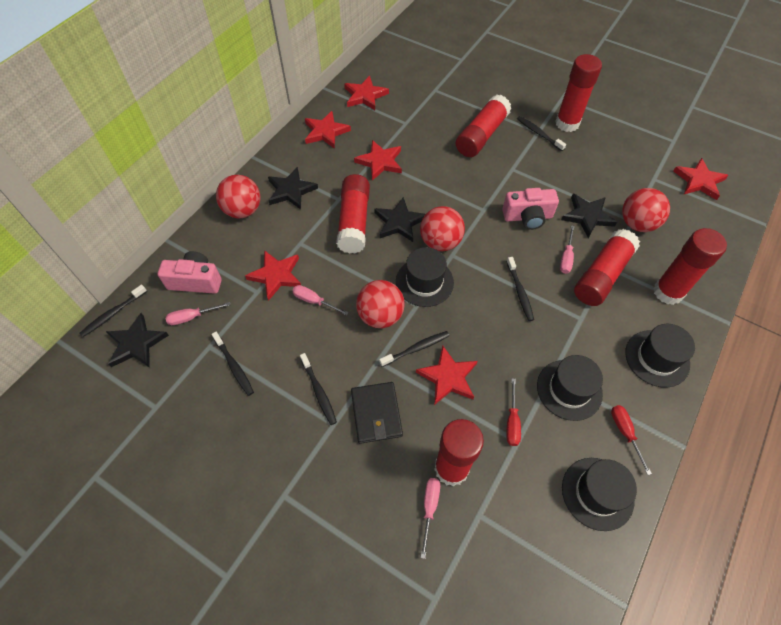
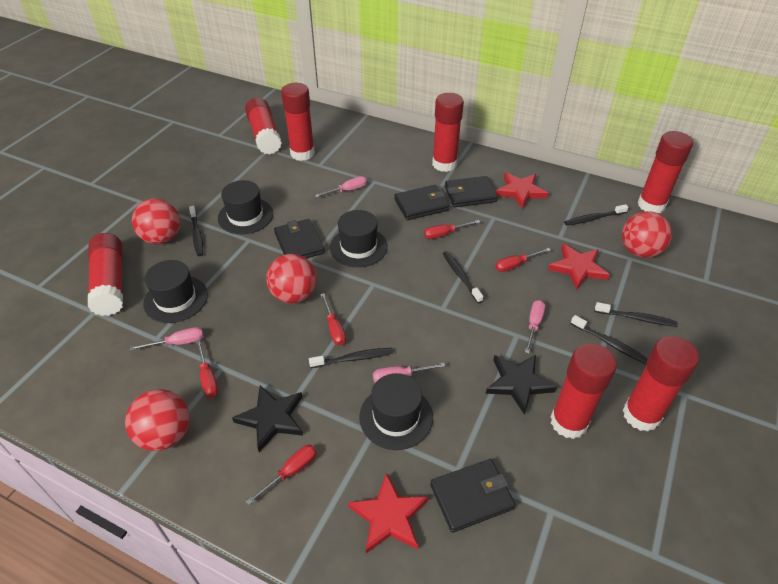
black star: [106,313,169,368] [268,167,318,210] [374,197,425,242] [561,193,617,238] = 4 -> [232,385,303,452] [486,355,557,415] = 2
black wallet: [351,382,403,444] = 1 -> [274,219,325,259] [394,185,450,220] [430,459,516,533] [445,176,498,208] = 4
pink camera: [158,251,222,294] [502,188,559,230] = 2 -> none = 0
red glue stick: [336,174,370,254] [434,419,484,487] [456,95,512,157] [555,54,602,132] [574,229,640,306] [653,228,727,305] = 6 -> [88,233,123,316] [245,98,282,155] [281,83,315,161] [432,93,464,172] [551,343,617,439] [623,336,699,432] [637,131,693,213] = 7
red screwdriver: [506,378,521,446] [611,405,652,475] = 2 -> [196,339,218,398] [246,445,317,505] [320,293,346,345] [424,220,480,239] [495,248,551,272] = 5
red star: [245,250,301,301] [305,111,351,149] [344,76,389,110] [354,140,402,181] [416,345,478,405] [673,158,728,200] = 6 -> [348,473,428,553] [496,172,549,209] [548,244,610,290] = 3

